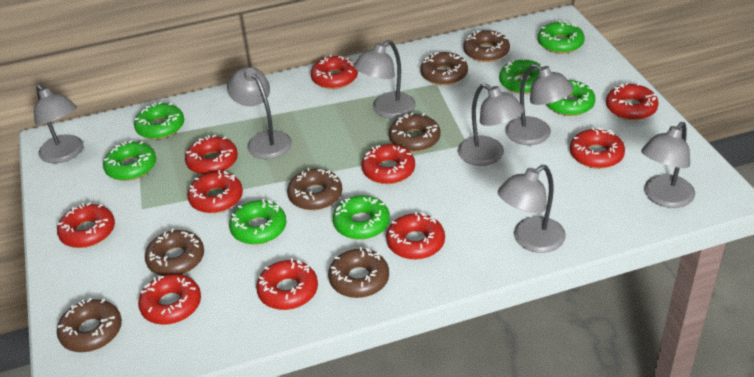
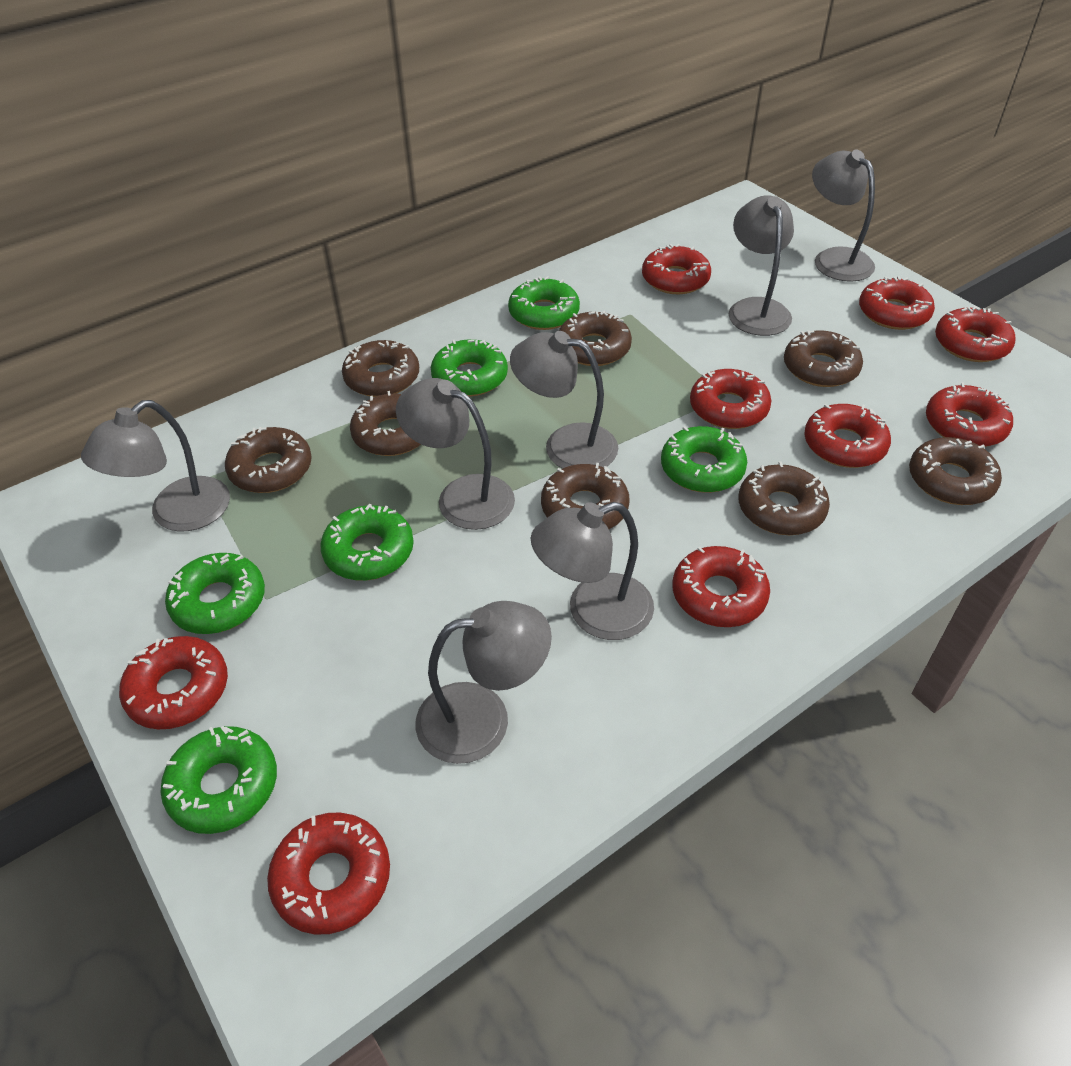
brown donut: [57,298,122,352] [145,229,204,276] [287,168,342,210] [328,247,389,298] [389,113,441,152] [420,52,468,85] [463,30,510,62] = 7 -> [225,427,312,493] [342,340,419,397] [350,391,421,456] [541,463,630,529] [559,311,632,366] [738,462,830,535] [784,330,863,387] [909,437,1002,505] = 8
green donut: [103,140,156,181] [134,102,184,139] [229,199,287,245] [333,195,390,240] [499,58,543,94] [538,20,585,54] [546,80,595,116] = 7 -> [161,726,277,834] [165,553,265,634] [320,504,414,581] [431,339,508,397] [508,276,580,330] [661,426,747,493] = 6
red donut: [57,202,115,248] [138,274,201,325] [185,135,238,175] [187,170,243,213] [256,258,318,310] [311,55,358,89] [361,144,415,184] [386,212,445,260] [570,127,625,169] [606,83,659,120] = 10 -> [119,636,228,729] [267,813,390,935] [642,244,711,294] [672,546,770,627] [690,369,771,429] [804,404,891,468] [859,276,935,330] [926,382,1013,447] [935,306,1016,362] = 9

